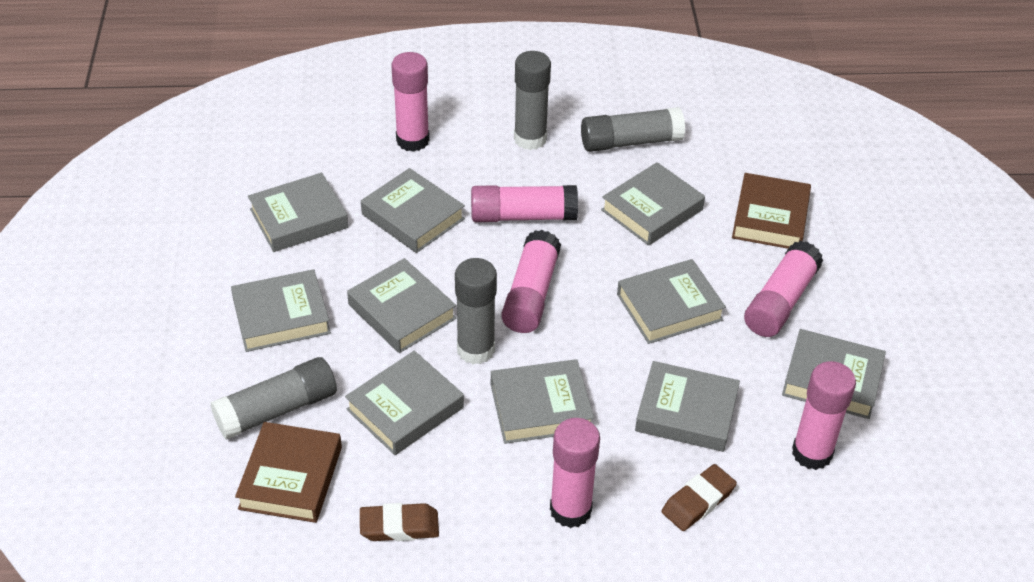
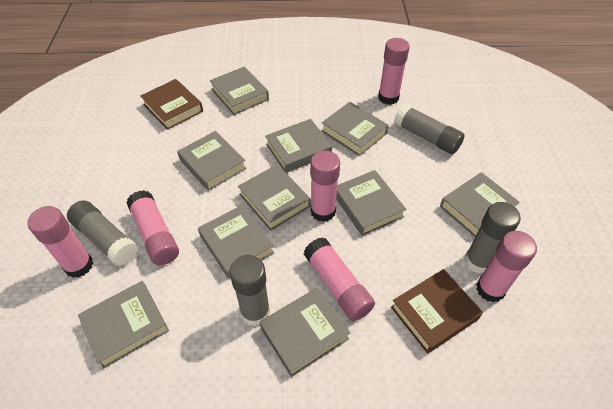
brown eraser: [360,503,439,541] [662,464,737,531] = 2 -> none = 0

